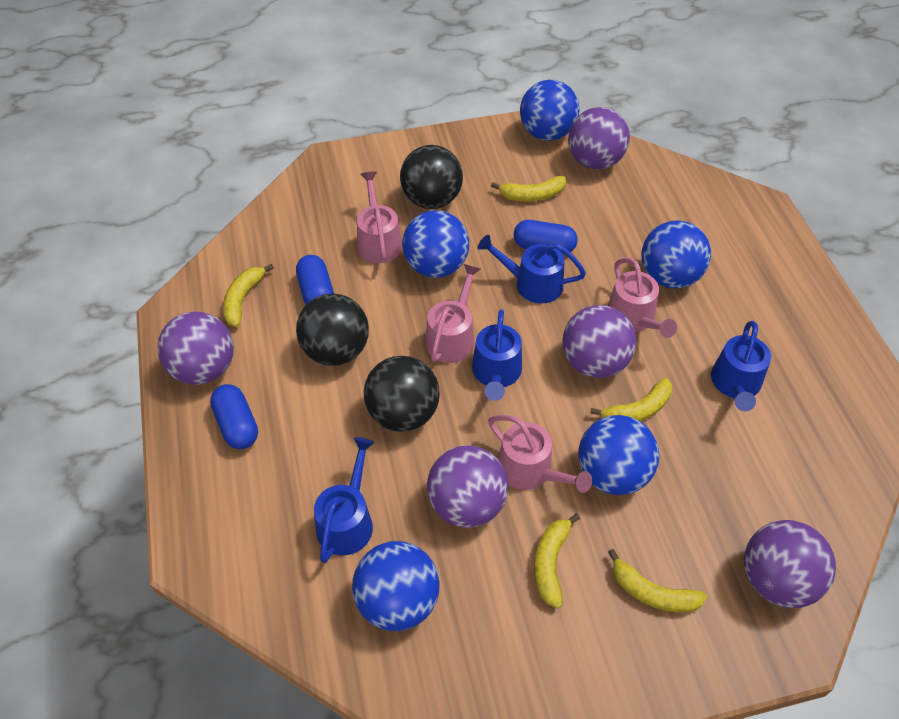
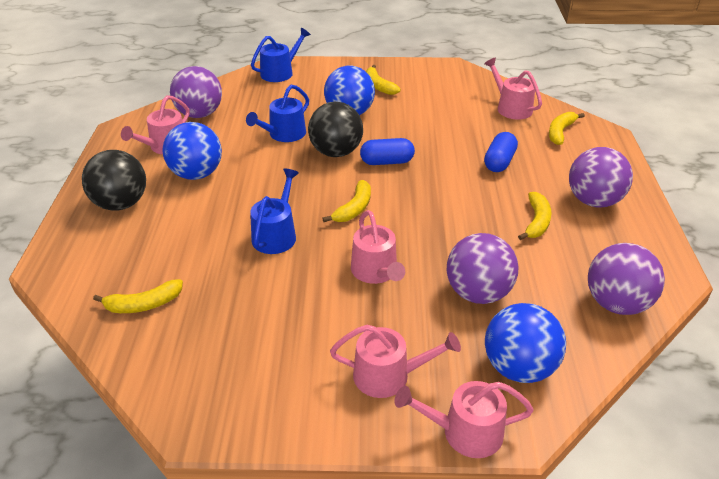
black ball: [296,294,369,366] [364,356,440,432] [400,145,463,209] = 3 -> [82,150,146,211] [308,102,363,157] = 2
blue ball: [352,541,439,631] [402,210,469,278] [520,80,579,141] [578,415,659,495] [641,220,711,289] = 5 -> [163,122,222,180] [324,65,375,115] [485,303,566,383] = 3
blue capsule: [210,384,258,449] [296,255,334,304] [514,220,578,255] = 3 -> [360,138,415,165] [484,132,518,172] = 2
blue watering can: [314,437,374,563] [472,309,522,401] [478,235,586,304] [711,321,771,411] = 4 -> [246,85,309,142] [250,169,299,254] [251,28,311,82] = 3
pink watering can: [357,171,402,263] [425,264,481,363] [488,415,592,493] [608,258,677,338] = 4 -> [121,95,190,154] [330,325,461,398] [351,210,405,284] [395,381,534,458] [484,58,542,120] = 5
purple ball: [157,312,234,385] [427,445,508,528] [562,305,636,378] [568,107,630,170] [744,520,836,608] = 5 -> [170,66,222,118] [447,233,519,304] [569,147,633,208] [588,243,665,315] = 4

